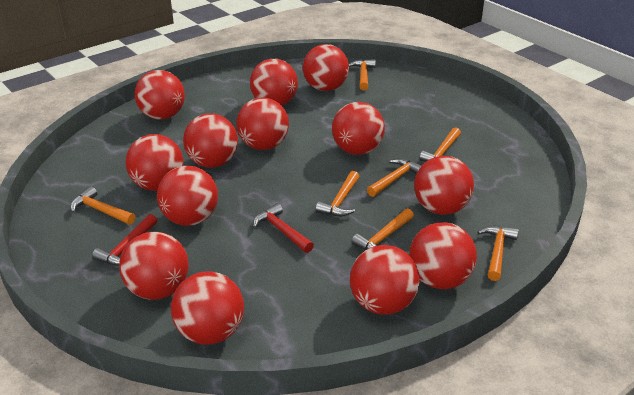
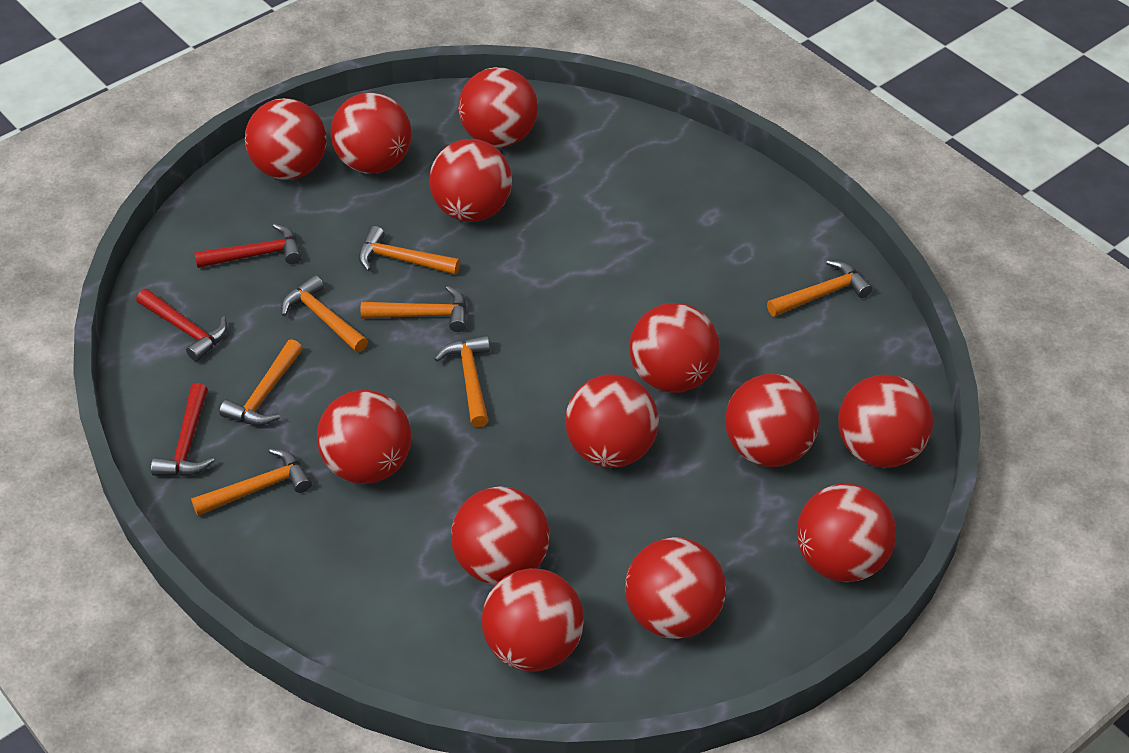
red hammer: [92,214,157,266] [253,203,314,253] = 2 -> [136,289,227,362] [151,383,214,476] [195,223,301,268] = 3

